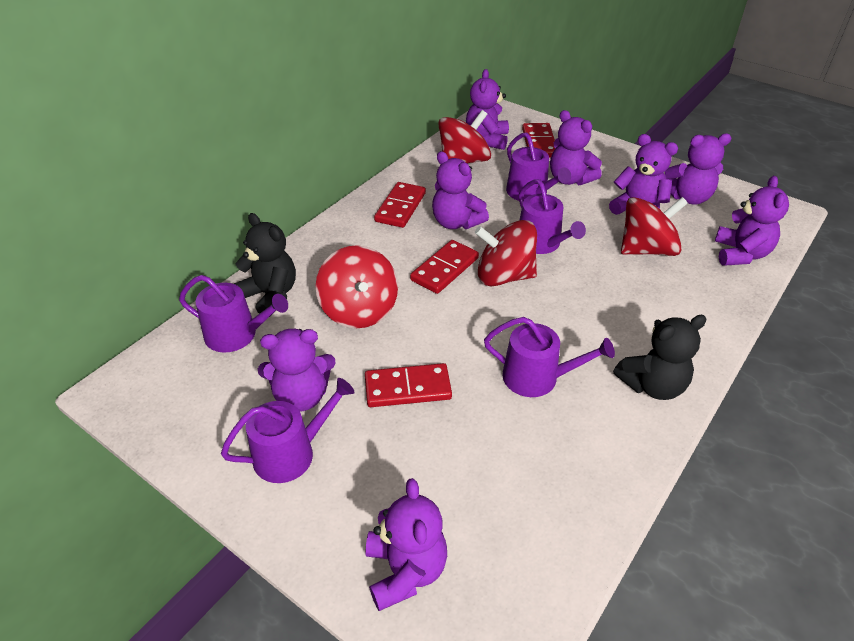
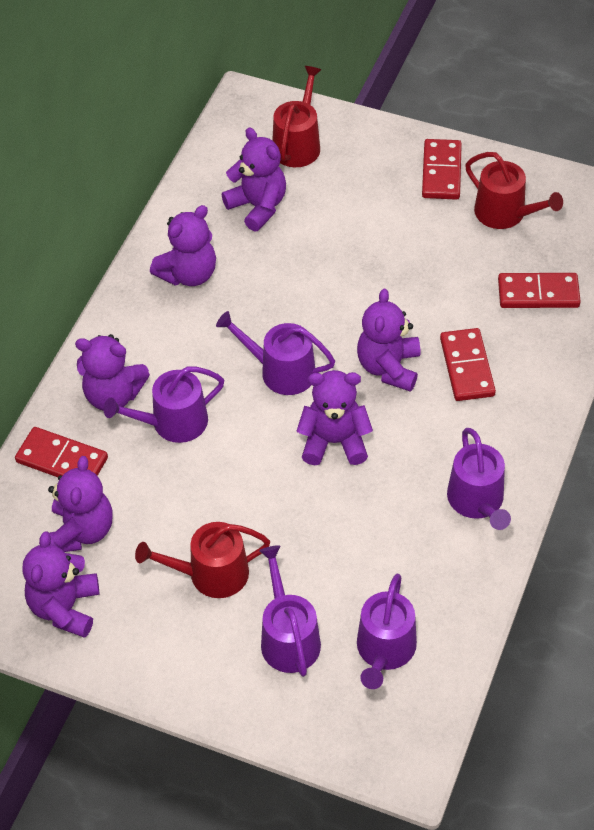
black teddy bear: [234,213,296,314] [613,315,707,400] = 2 -> none = 0
purple teddy bear: [258,329,336,411] [366,478,447,611] [432,151,489,229] [466,69,509,150] [550,110,602,185] [609,134,678,215] [665,134,732,205] [715,176,789,266] = 8 -> [22,531,99,638] [48,456,113,552] [75,334,150,411] [150,205,216,286] [222,128,286,232] [296,370,373,465] [357,289,420,392] = 7
red spinning top: [316,245,398,328] [438,110,491,163] [475,220,537,287] [621,197,688,256] = 4 -> none = 0
red watering can: none = 0 -> [135,522,270,598] [272,66,322,167] [465,152,563,229] = 3

